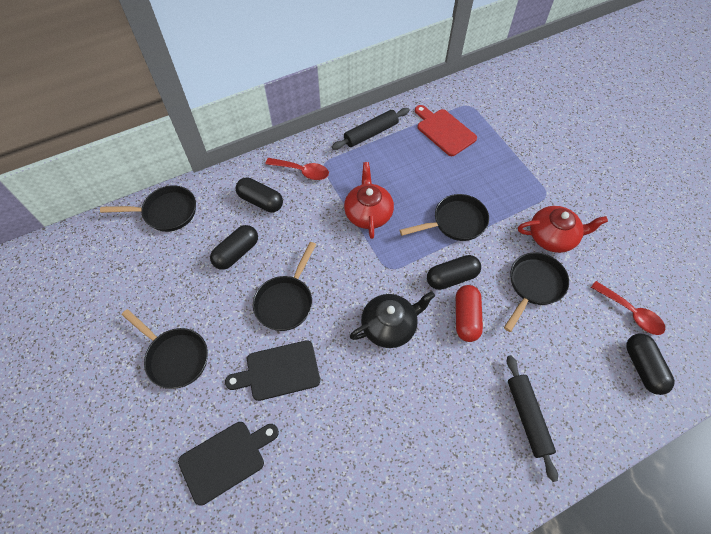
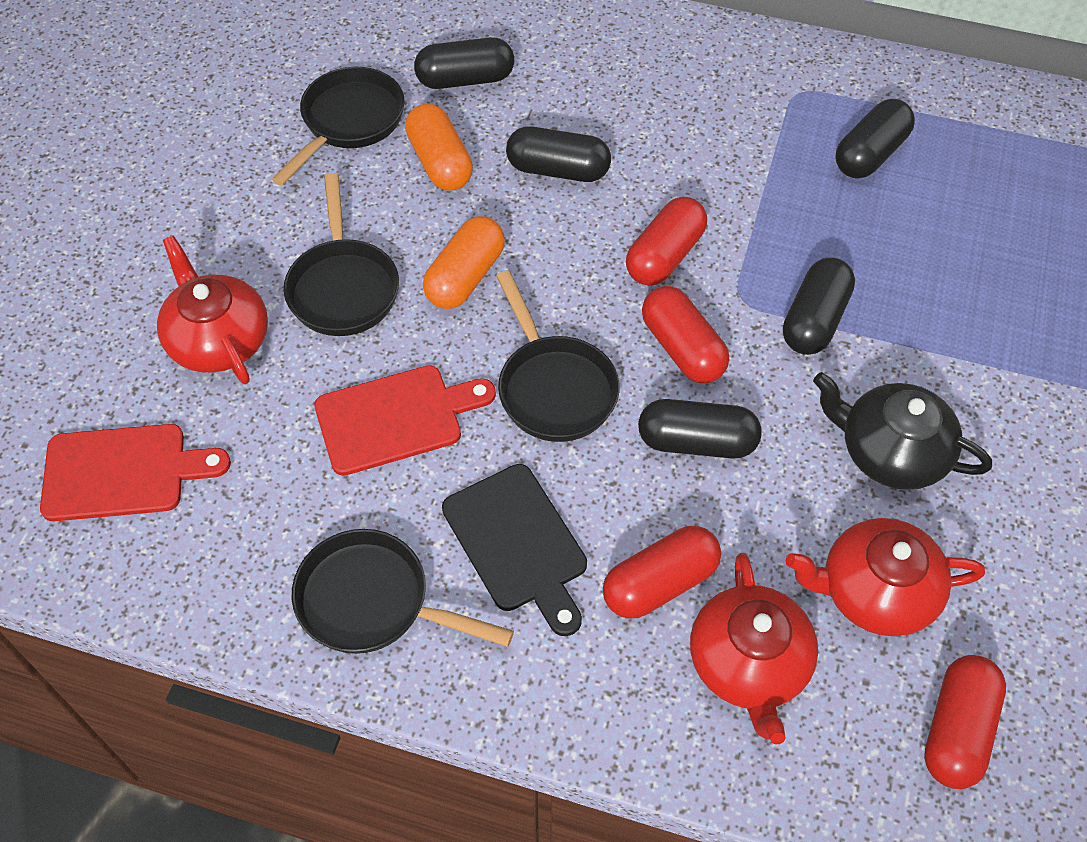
black capsule: [210,225,258,270] [236,178,283,212] [427,255,481,290] [626,334,674,395] = 4 -> [414,37,514,89] [506,126,611,182] [638,399,762,459] [783,258,855,355] [835,99,915,179] = 5
black cutting board: [178,422,279,506] [225,340,320,401] = 2 -> [442,464,587,636] = 1
black pan: [100,185,196,232] [122,309,208,389] [253,242,316,331] [400,194,489,241] [504,252,569,332] = 5 -> [272,67,405,186] [284,173,399,336] [292,529,514,654] [496,270,620,442] = 4
black rolling pin: [332,108,409,150] [507,355,558,482] = 2 -> none = 0
orange capsule: none = 0 -> [405,104,473,191] [423,216,505,309] = 2
red capsule: [456,285,483,342] = 1 -> [603,526,721,619] [626,196,707,286] [642,286,729,383] [924,655,1006,789] = 4
red cutting board: [415,105,477,156] = 1 -> [40,424,231,521] [314,365,496,476] = 2
red spoon: [265,158,329,180] [591,281,665,335] = 2 -> none = 0
red teapot: [344,162,394,239] [518,206,608,253] = 2 -> [157,236,268,384] [690,553,818,744] [786,518,985,636] = 3

